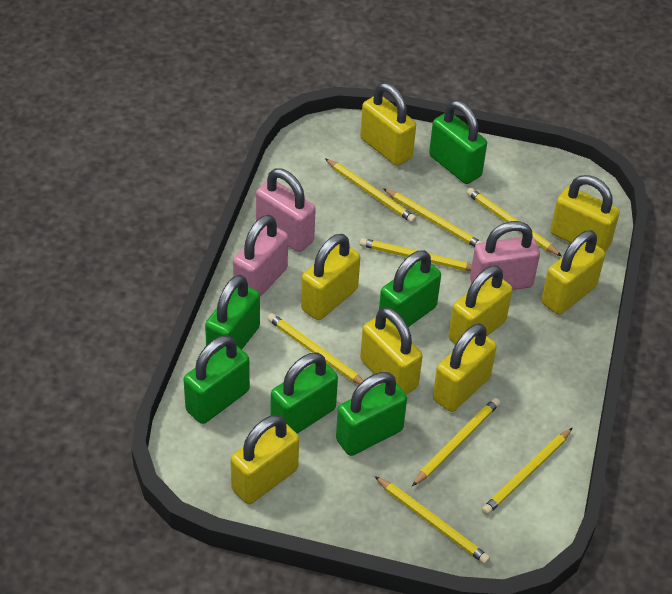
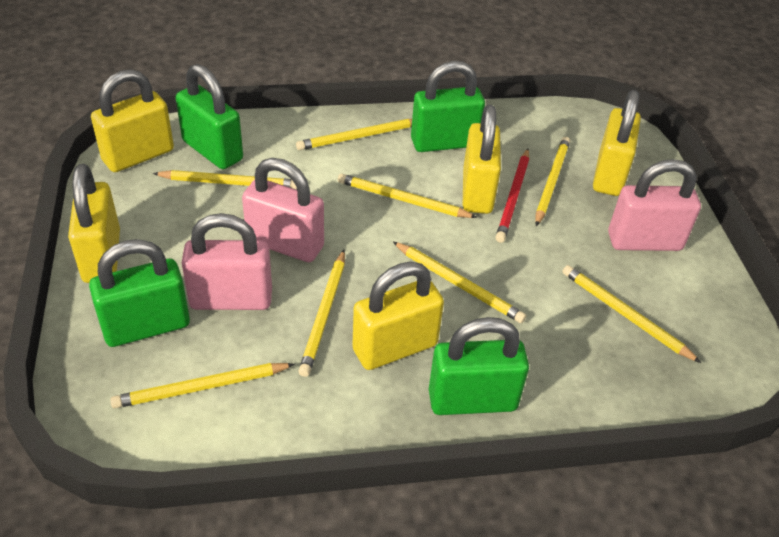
green padlock: [184,335,250,424] [205,275,260,355] [271,353,338,434] [336,372,407,456] [379,250,441,327] [429,100,487,184] = 6 -> [89,239,190,347] [176,64,243,169] [411,61,485,152] [429,317,529,415] = 4
red pencil: none = 0 -> [495,149,529,243] = 1
yellow padlock: [230,415,299,504] [301,234,360,320] [360,83,416,166] [360,307,423,395] [433,323,497,412] [448,265,512,344] [541,230,605,315] [550,175,620,252] = 8 -> [68,164,120,283] [91,69,174,172] [352,262,444,370] [463,105,501,214] [593,90,641,196] = 5

